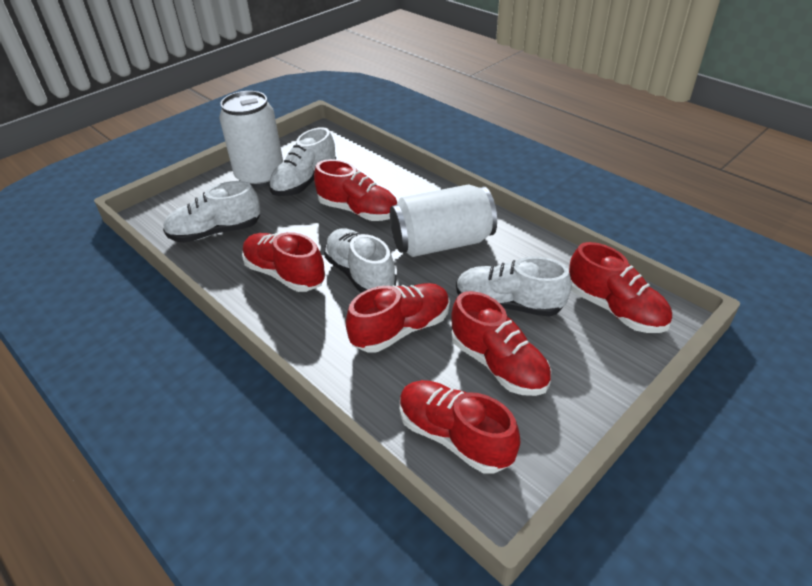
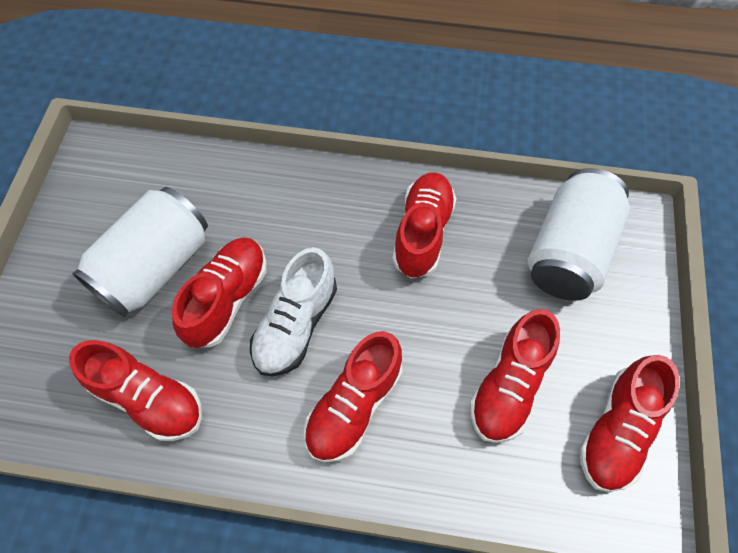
white shoe: [163,181,261,243] [269,127,336,196] [324,229,396,293] [456,257,572,317] = 4 -> [250,247,337,376] = 1

